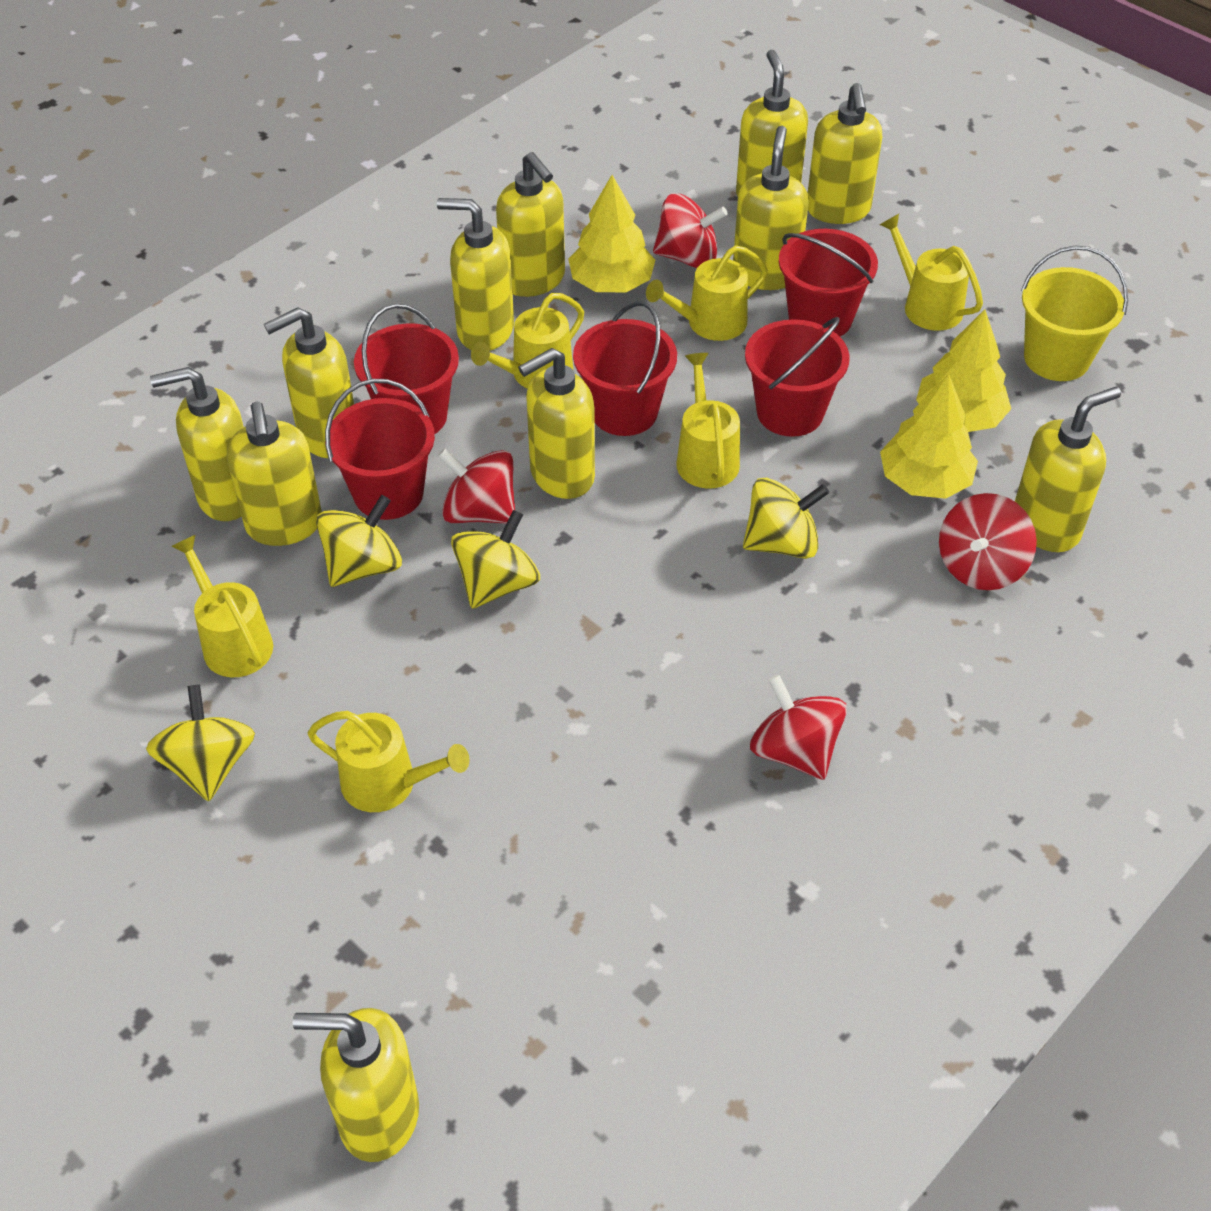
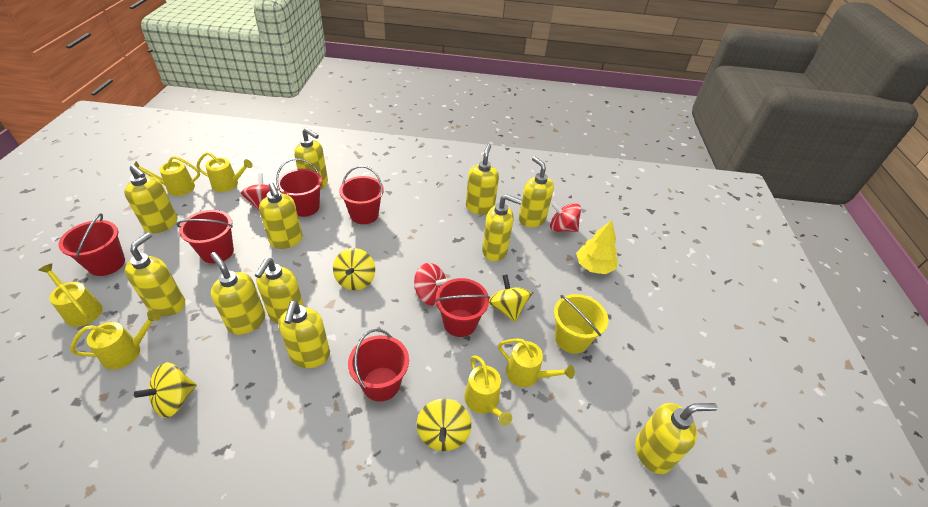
red bucket: [325,379,435,520] [354,304,459,434] [573,301,677,436] [745,317,849,437] [779,229,878,336] = 5 -> [58,213,125,276] [177,210,234,263] [276,158,322,217] [339,166,384,224] [348,329,409,402] [435,278,490,337] = 6
red spinning top: [438,448,515,524] [653,193,728,268] [750,674,847,780] [939,493,1037,590] = 4 -> [241,173,278,211] [414,263,449,306] [550,202,581,232] = 3
yellow tree: [568,175,655,293] [880,374,978,499] [916,309,1011,432] = 3 -> [576,220,618,274] = 1

